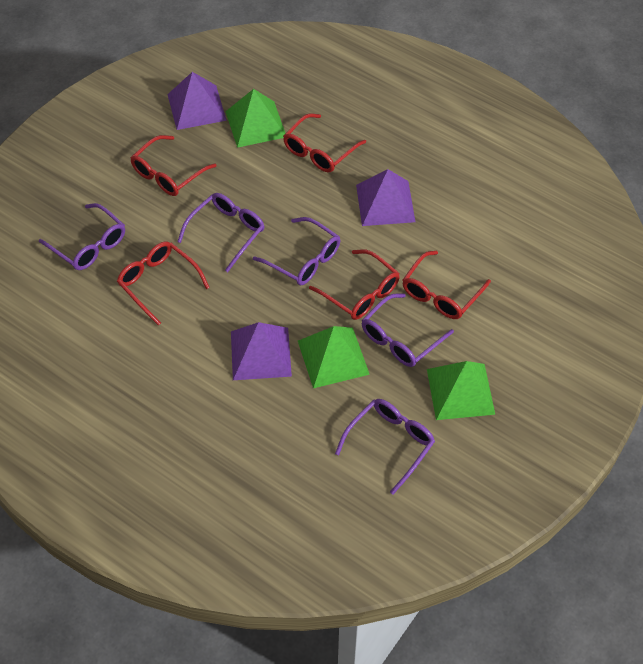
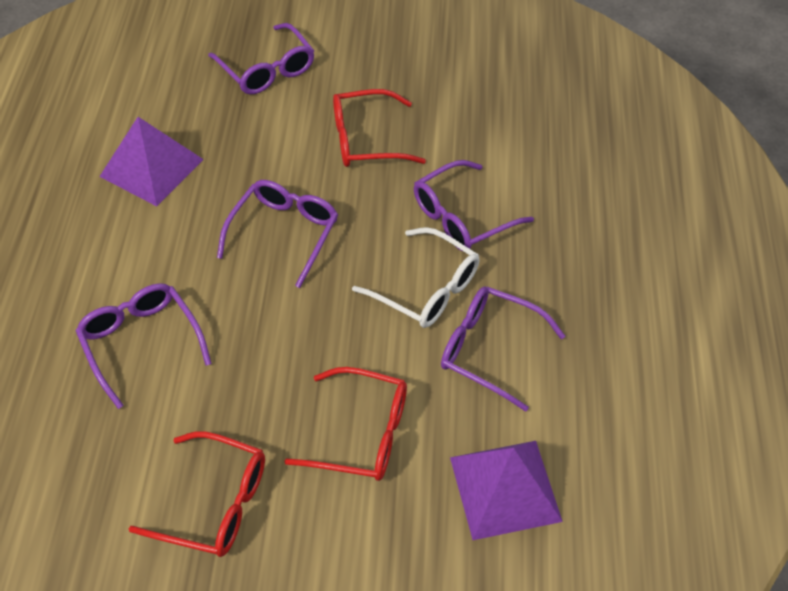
green pyramid: [225,89,286,148] [298,326,370,388] [427,361,495,420] = 3 -> none = 0
purple pyramid: [167,72,227,130] [231,322,292,380] [356,169,415,226] = 3 -> [99,117,204,206] [450,441,563,540] = 2
red glasses: [117,242,210,326] [130,135,216,196] [283,113,366,173] [309,249,400,320] [403,251,491,319] = 5 -> [129,431,265,557] [284,367,407,481] [333,89,426,167] = 3
white glasses: none = 0 -> [352,227,480,328] = 1

